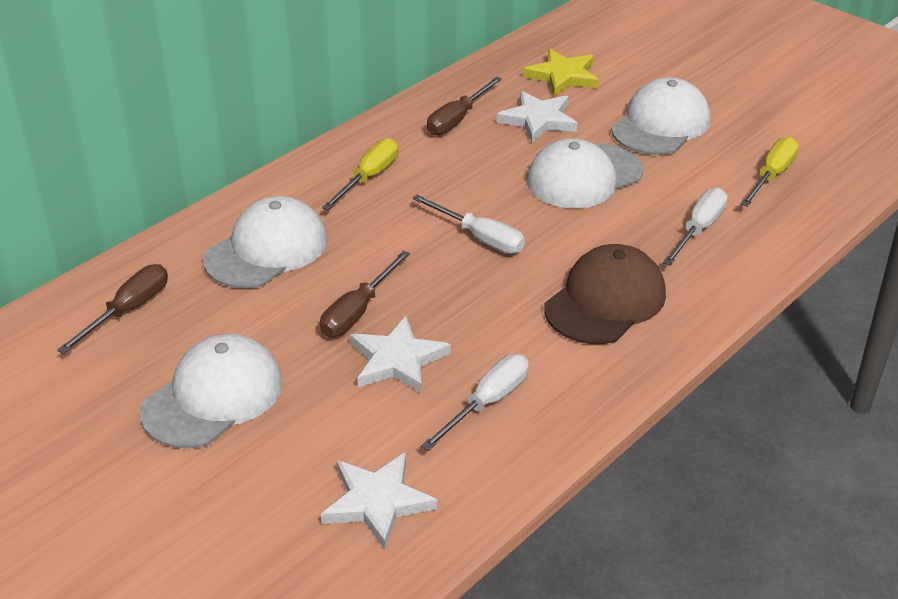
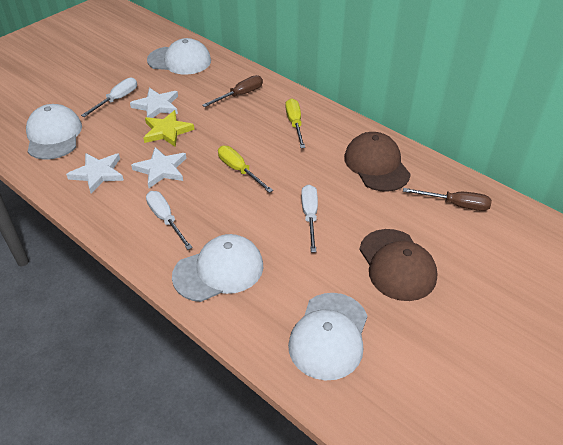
brown cap: [544,244,666,344] = 1 -> [344,132,411,192] [359,229,437,301] = 2
brown screwdriver: [57,264,168,354] [320,251,410,337] [427,77,502,135] = 3 -> [202,75,263,107] [403,188,492,211] = 2

